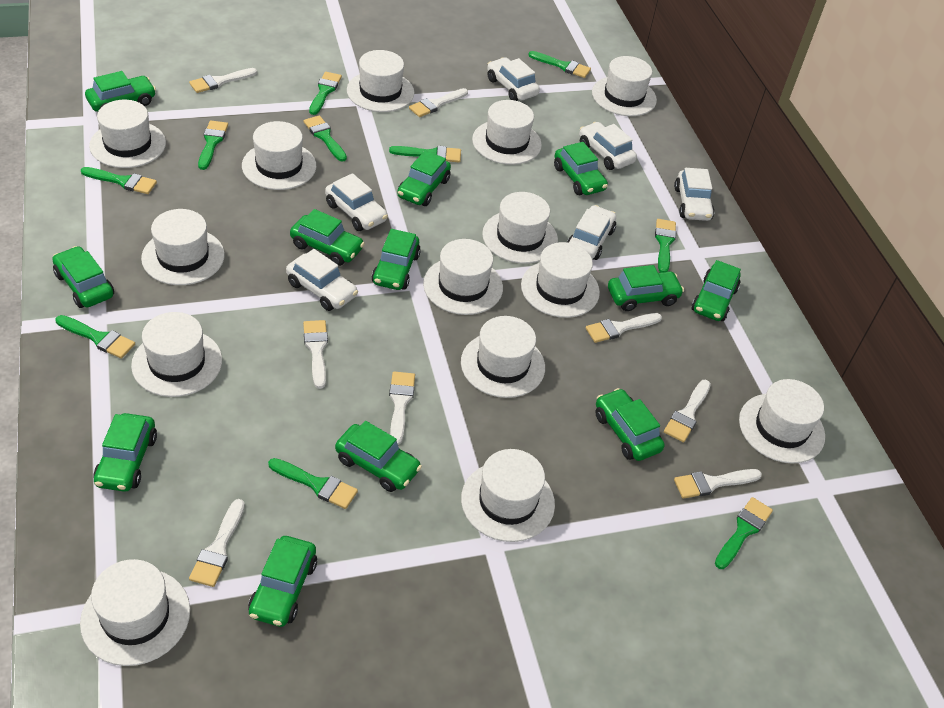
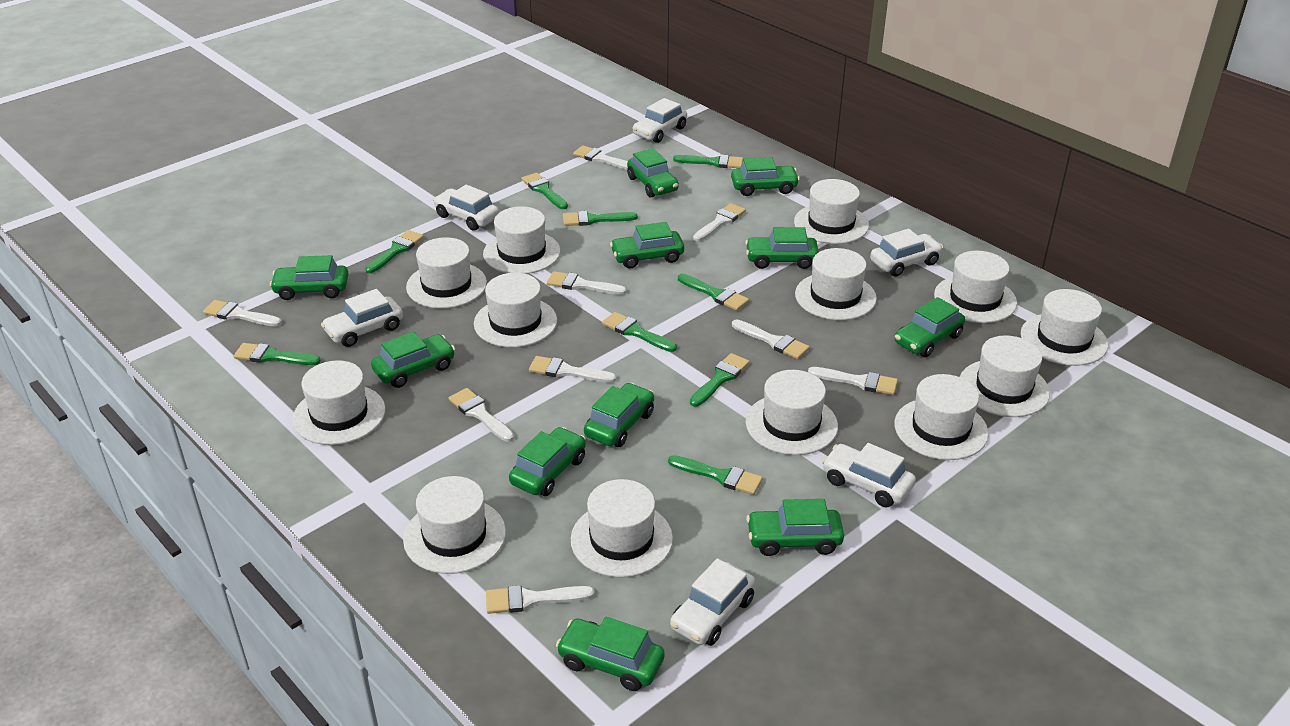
green brush: [55,315,135,359] [81,167,157,194] [198,121,228,170] [268,458,358,509] [304,115,347,162] [309,72,342,115] [389,146,461,162] [529,51,591,78] [655,219,676,272] [715,497,773,569] = 10 -> [234,343,321,365] [365,230,424,273] [522,173,568,209] [563,211,638,226] [602,312,677,352] [668,455,763,495] [673,155,743,168] [678,274,749,311] [690,353,750,407] = 9
green car: [52,246,114,308] [85,71,156,111] [93,413,157,492] [248,536,317,627] [290,209,365,266] [335,421,422,492] [372,229,421,290] [397,150,451,206] [554,142,608,195] [595,388,665,461] [608,265,684,311] [692,260,741,321] = 12 -> [270,255,348,300] [371,332,455,388] [509,427,586,496] [556,617,665,691] [584,383,654,447] [610,222,684,269] [627,148,679,198] [731,157,800,196] [745,227,819,269] [746,499,844,556] [895,297,965,357] = 11
white brush: [189,68,257,93] [189,499,245,587] [303,320,328,389] [389,372,415,445] [409,88,468,117] [586,313,662,343] [664,380,711,442] [674,469,762,499] = 8 -> [203,300,282,327] [449,388,514,442] [486,585,594,614] [529,356,617,383] [547,271,627,295] [573,145,628,170] [693,203,746,241] [732,320,810,359] [808,367,898,395] = 9
white hat: [80,559,190,666] [89,100,166,168] [131,312,222,397] [141,209,225,285] [242,121,316,190] [347,50,414,112] [423,239,503,315] [461,316,545,398] [461,449,555,542] [472,100,542,165] [482,192,558,264] [521,242,600,318] [592,56,657,116] [739,379,825,464] = 14 -> [292,360,385,445] [403,476,506,574] [406,237,487,309] [474,273,557,347] [483,206,560,274] [571,479,673,578] [746,370,838,455] [794,179,869,244] [795,248,877,320] [894,374,989,460] [934,251,1017,323] [960,335,1050,417] [1021,289,1108,366] = 13

